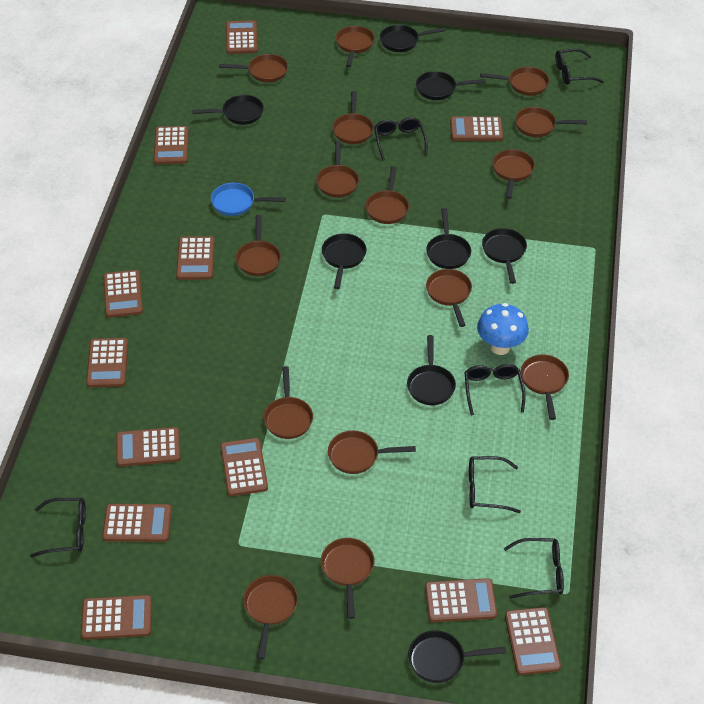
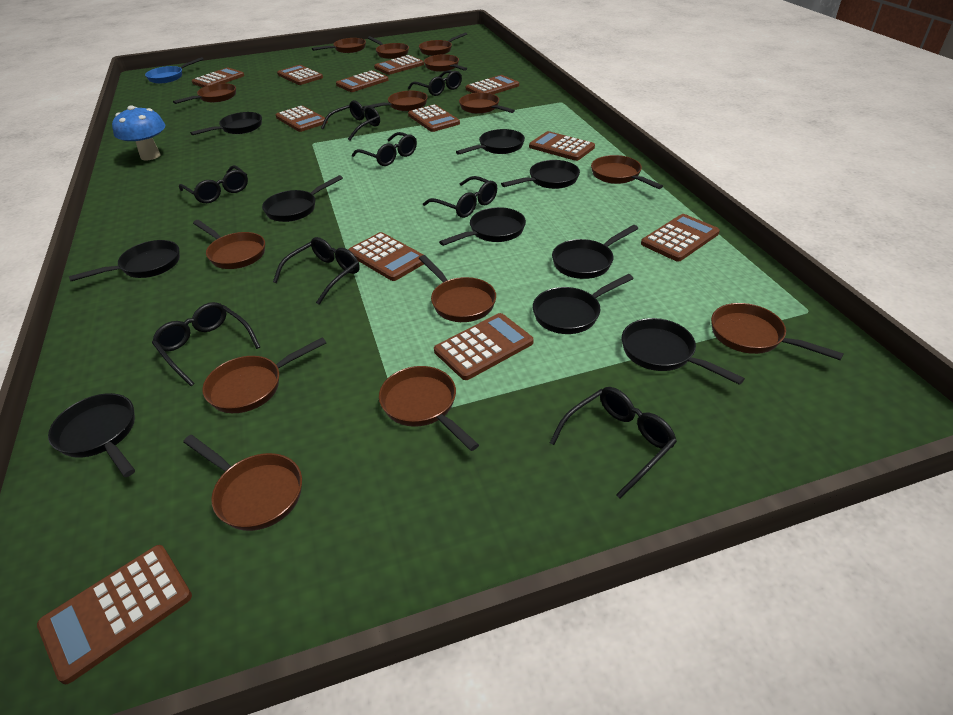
black glasses: [30,498,86,557] [374,117,428,161] [464,364,526,415] [469,456,521,513] [504,538,564,599] [555,49,604,85] = 6 -> [152,302,260,386] [179,165,248,203] [273,237,360,305] [321,100,380,141] [352,132,417,166] [408,70,462,96] [423,176,497,218] [550,387,677,499] = 8
black pan: [192,95,264,125] [322,233,367,289] [380,25,446,52] [407,335,456,405] [408,630,506,683] [416,71,486,100] [426,208,471,269] [482,228,527,284] = 8 -> [48,393,135,477] [69,240,180,281] [190,112,262,135] [262,175,343,222] [439,207,526,246] [456,129,525,155] [501,160,580,189] [533,274,634,334] [552,225,638,279] [622,318,745,385] = 10
brown pan: [219,54,288,82] [236,215,281,276] [243,575,298,659] [264,366,313,439] [316,141,359,198] [321,538,374,619] [328,431,416,474] [332,91,374,144] [336,26,375,67] [366,166,409,224] [426,269,472,327] [480,67,549,96] [492,149,535,199] [515,107,587,137] [521,354,569,420] = 15 -> [173,83,236,104] [183,435,302,531] [193,220,265,269] [202,337,326,413] [312,38,366,53] [363,91,428,111] [368,36,409,59] [379,366,479,451] [419,32,467,56] [419,255,496,322] [424,54,467,72] [459,93,515,114] [591,155,663,189] [711,303,844,360] = 14

